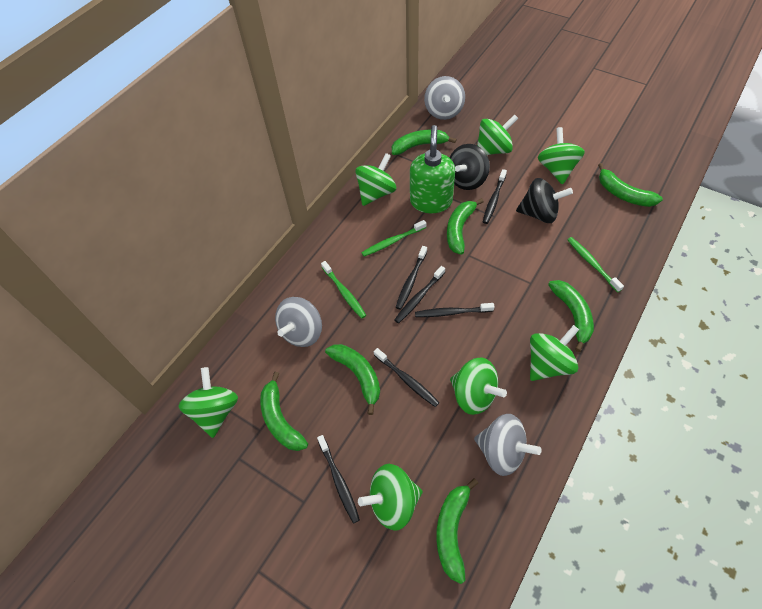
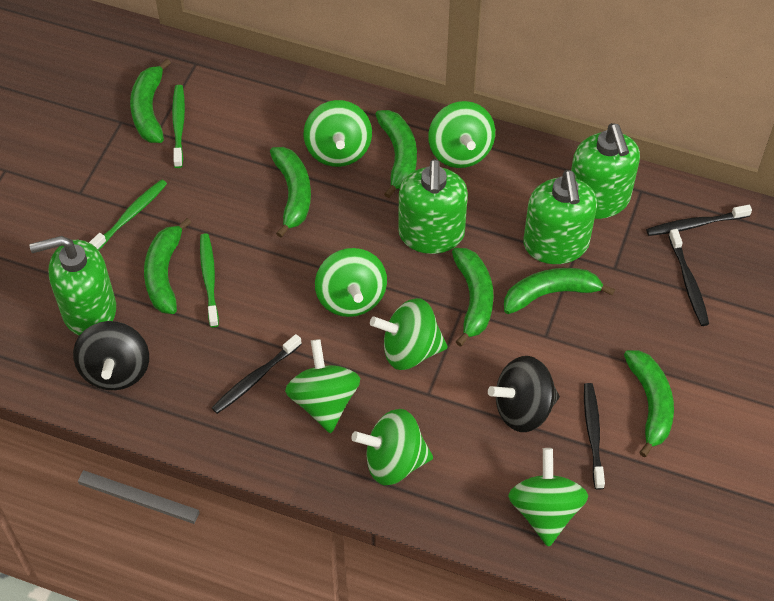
black toothbrush: [317,435,360,524] [374,348,440,407] [394,266,445,323] [396,246,427,310] [415,303,495,317] [483,169,507,224] = 6 -> [212,334,302,414] [584,383,605,490] [646,205,752,236] [669,229,709,326] = 4
green soap dispenser: [410,125,455,213] = 1 -> [29,236,116,336] [398,159,468,254] [523,170,597,264] [571,123,640,219] = 4
grey spinning top: [275,297,322,347] [424,76,465,120] [474,414,541,476] = 3 -> none = 0

